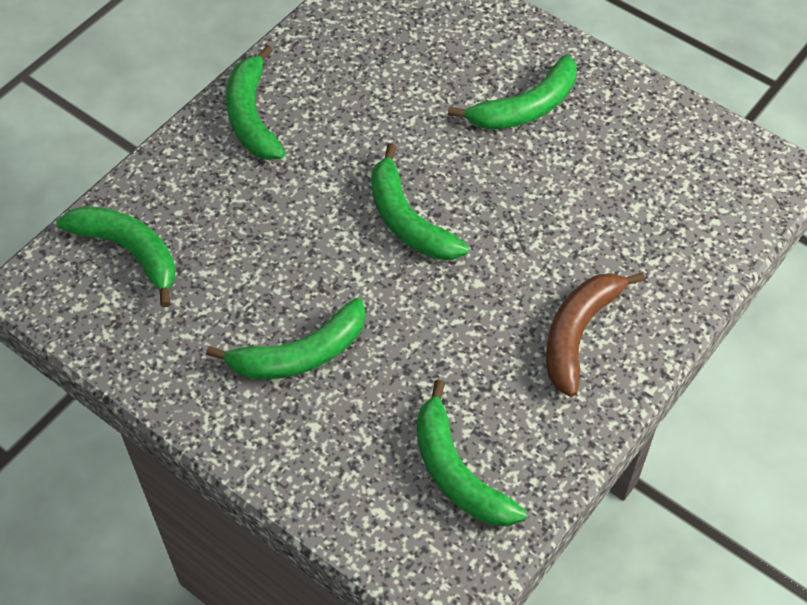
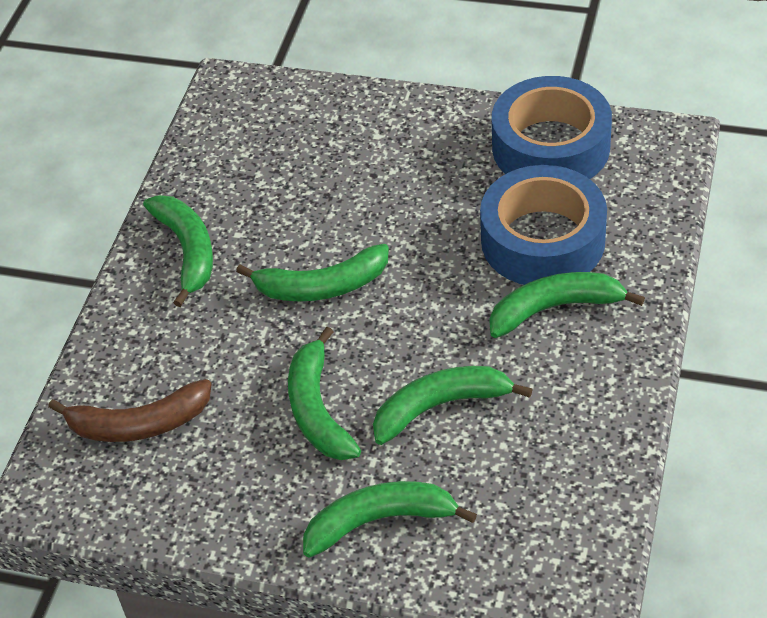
blue tape: none = 0 -> [480,165,607,285] [492,76,612,179] = 2

